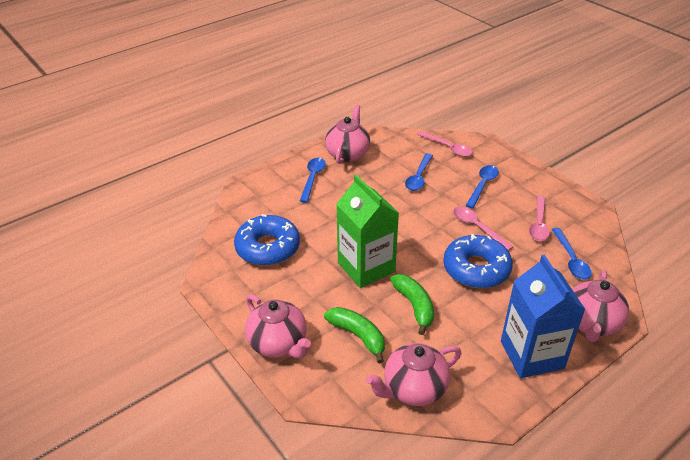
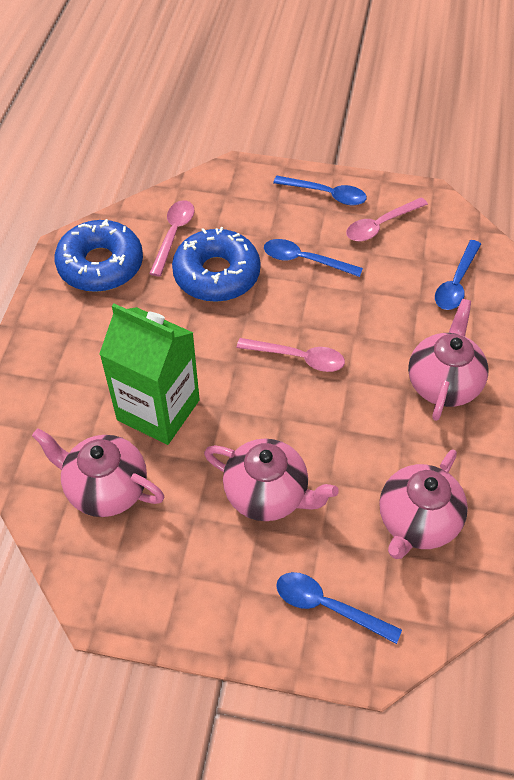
blue carton: [501,255,586,378] = 1 -> none = 0
green banana: [324,307,385,363] [390,274,434,335] = 2 -> none = 0

